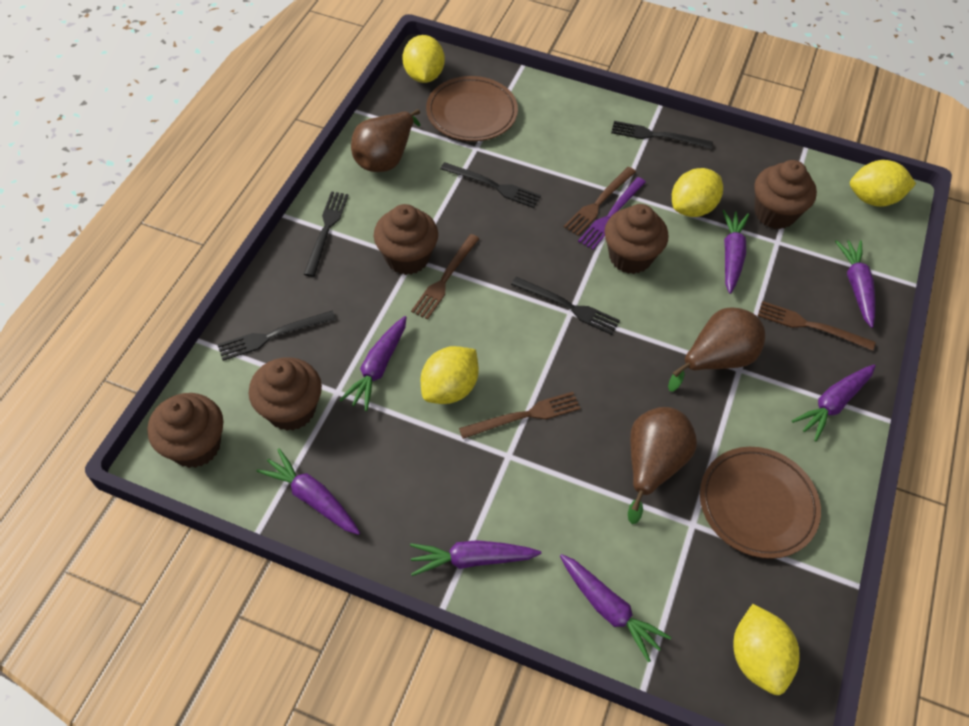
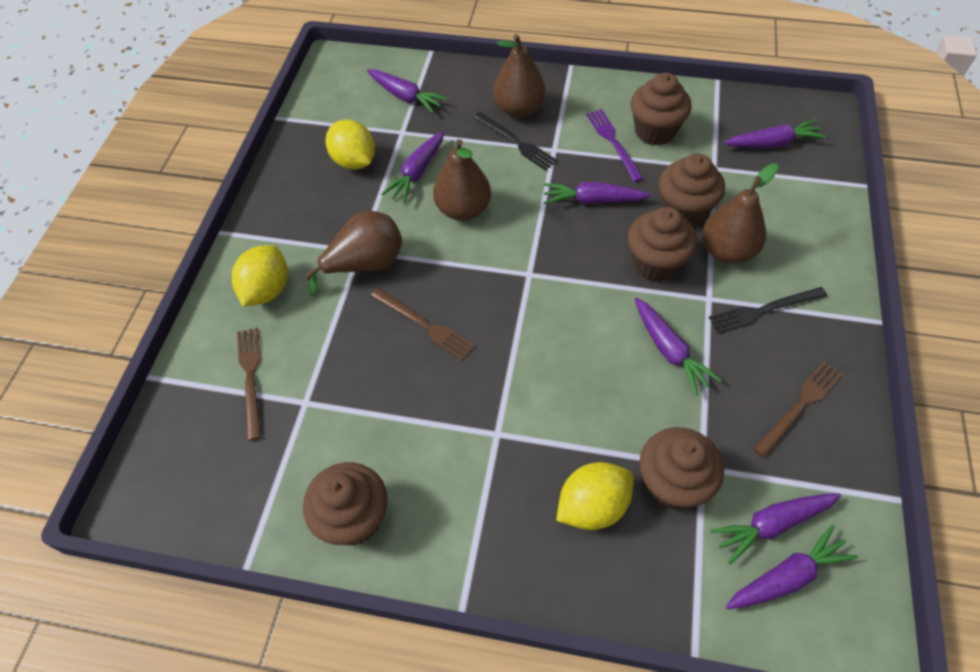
black fork: [217,311,336,361] [304,191,349,277] [440,162,541,208] [511,277,620,335] [611,121,713,149] = 5 -> [473,112,558,171] [709,287,827,334] = 2
brown fork: [411,234,480,320] [459,392,581,439] [564,167,636,236] [758,301,875,351] = 4 -> [237,327,261,441] [371,288,475,360] [753,361,843,458] = 3
brown pear: [351,109,420,172] [628,407,697,524] [668,307,765,392] = 3 -> [304,211,402,296] [433,139,491,221] [493,34,546,118] [702,163,778,264] = 4
brown plate: [426,76,518,141] [700,447,821,559] = 2 -> none = 0
yellow lemon: [402,35,445,83] [421,346,479,404] [672,168,723,217] [733,604,800,695] [850,160,916,207] = 5 -> [232,245,288,306] [326,119,375,170] [556,462,634,530] = 3

